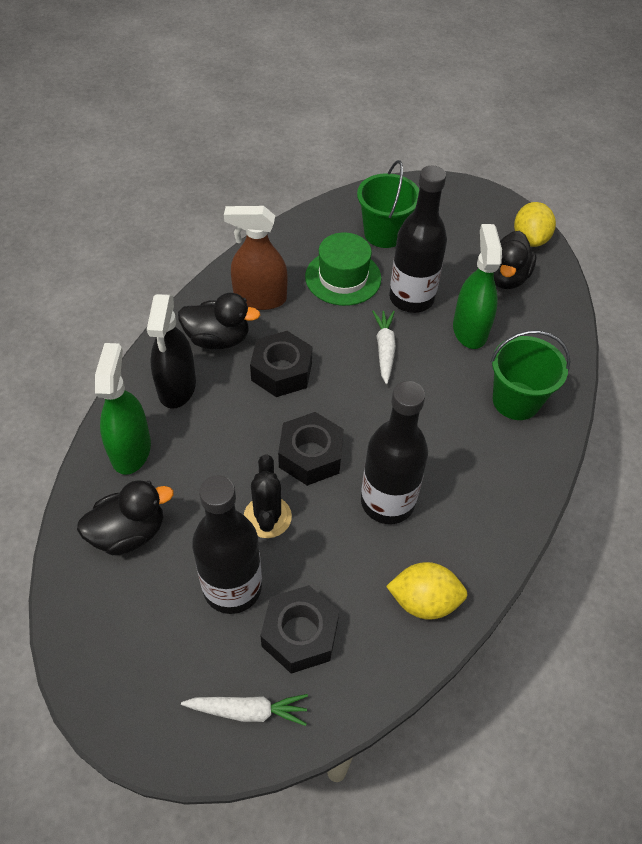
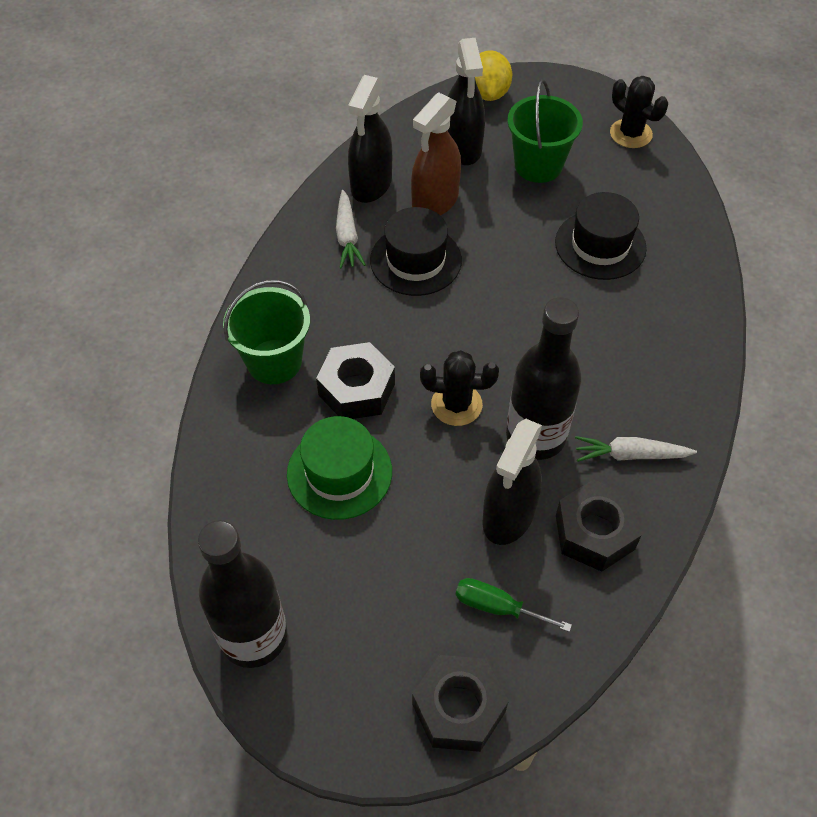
black bottle: [192,475,262,614] [361,381,428,524] [389,166,447,313] = 3 -> [198,520,287,668] [506,297,582,460] = 2
black cactus: [244,454,292,538] = 1 -> [420,350,499,426] [610,76,668,148] = 2
black duck: [77,480,174,555] [178,293,260,349] [494,231,536,289] = 3 -> none = 0
black hat: none = 0 -> [370,207,462,296] [555,192,647,280] = 2
black spray bottle: [147,294,196,409] = 1 -> [348,75,392,203] [448,38,485,165] [482,419,542,545] = 3
green screwdriver: none = 0 -> [456,578,572,632] = 1
green spray bottle: [95,343,151,475] [453,224,502,349] = 2 -> none = 0
yellow lemon: [386,562,467,620] [514,202,556,247] = 2 -> [475,50,512,101] = 1

